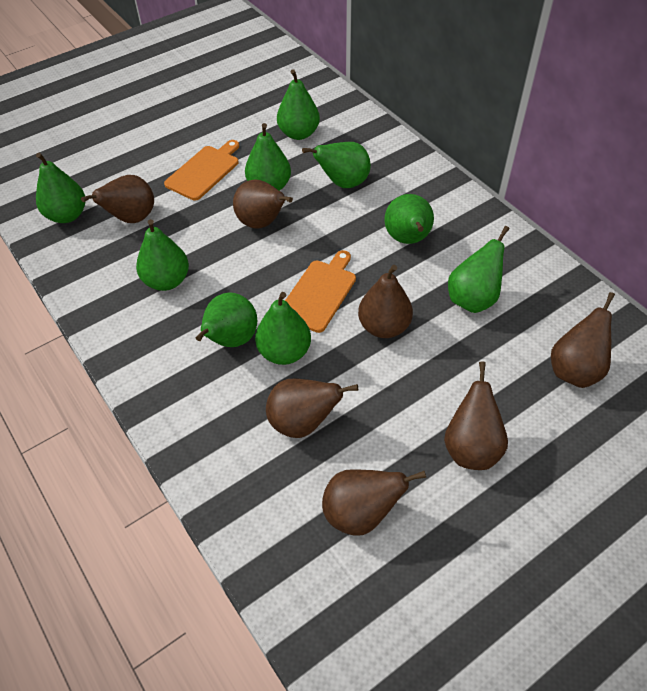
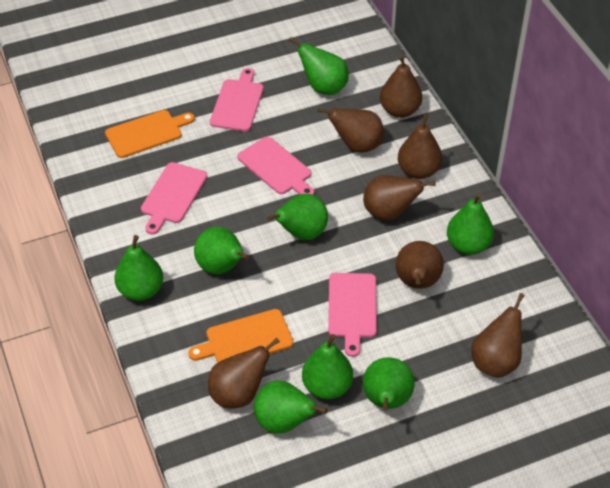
green pear: [36,153,85,223] [136,219,189,291] [196,292,257,347] [245,123,291,191] [255,292,311,365] [277,69,320,140] [302,142,371,188] [384,194,434,244] [448,226,510,313] = 9 -> [115,235,163,301] [194,227,249,274] [254,381,328,434] [267,194,328,240] [289,37,349,95] [302,334,353,399] [363,357,415,411] [447,193,494,255] = 8
pink cutting board: none = 0 -> [141,162,207,235] [210,68,264,131] [237,137,314,195] [328,273,377,357] = 4

